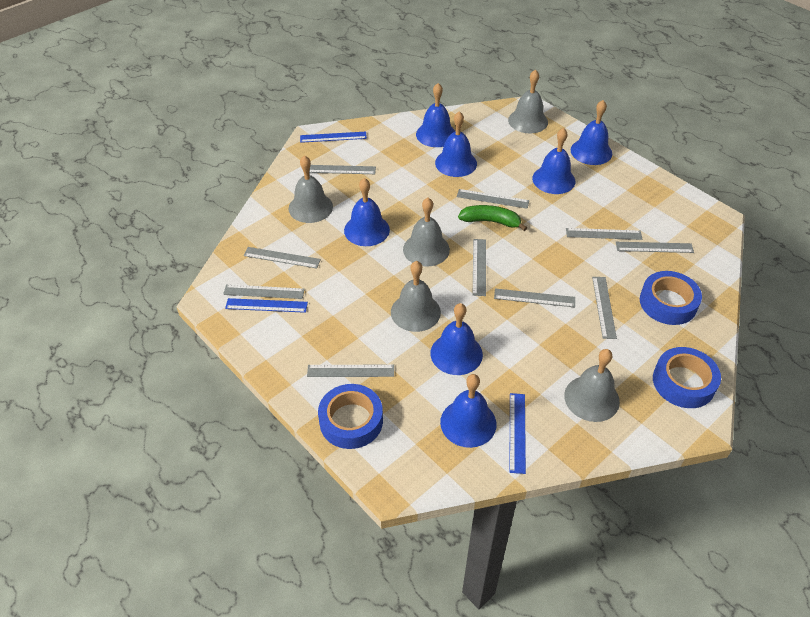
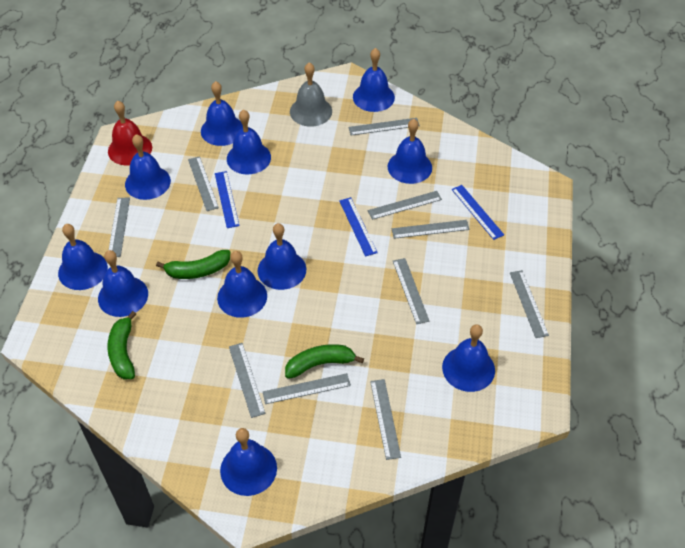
blue bell: [344,178,390,246] [416,83,455,147] [430,303,483,375] [435,111,477,177] [440,374,496,448] [532,128,575,194] [571,100,612,165] = 7 -> [58,224,108,290] [98,250,148,317] [125,134,171,200] [201,81,243,146] [217,251,267,318] [220,428,277,496] [227,109,271,175] [257,223,306,290] [353,48,395,112] [388,119,432,184] [442,324,495,392] = 11
blue tape: [318,384,383,449] [640,271,702,325] [653,347,721,408] = 3 -> none = 0
green banana: [458,205,527,231] = 1 -> [107,311,136,379] [156,250,230,279] [285,344,364,379] = 3
grey bell: [289,155,333,223] [391,261,441,332] [403,198,450,267] [508,70,548,133] [564,349,620,422] = 5 -> [290,62,332,127] = 1
red bell: none = 0 -> [108,101,152,166] = 1

